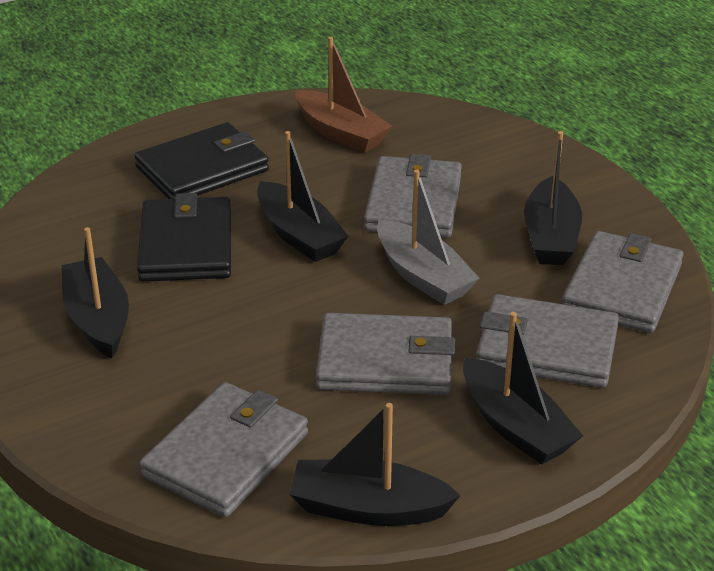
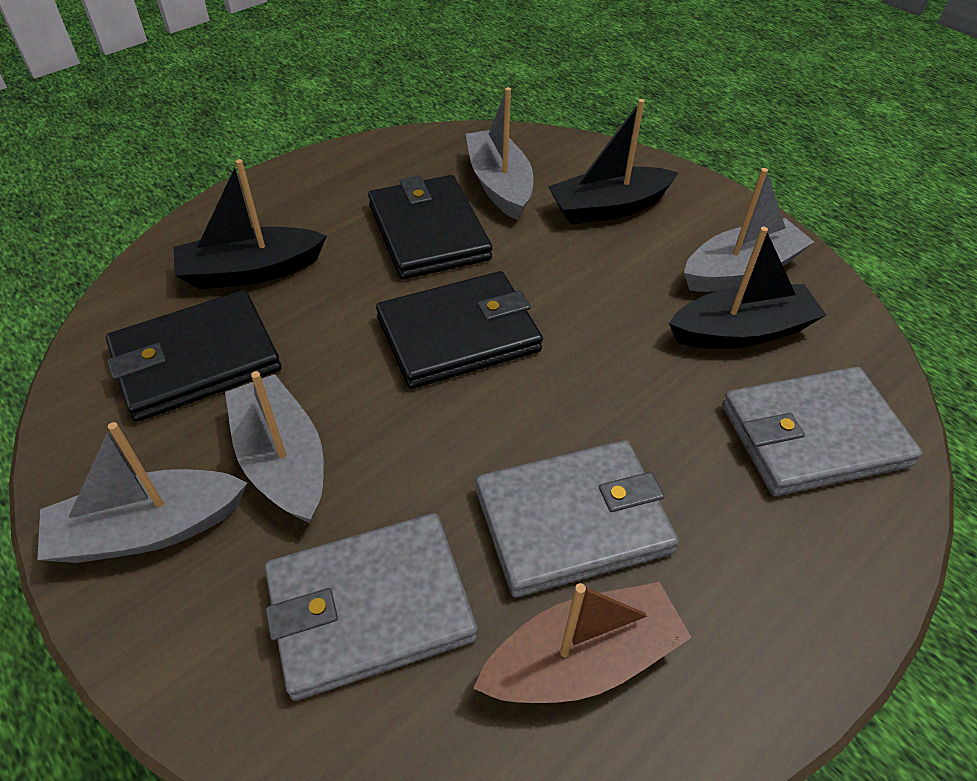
black boat: [62,227,129,358] [257,131,349,262] [289,403,461,526] [463,312,583,465] [524,131,582,265] = 5 -> [173,159,327,289] [548,99,678,225] [669,227,826,349] = 3
black wallet: [134,122,269,199] [137,193,231,282] = 2 -> [106,290,281,422] [368,175,492,280] [376,271,543,389] = 3
grey boat: [377,170,479,305] = 1 -> [37,422,247,563] [225,371,324,523] [466,87,533,220] [684,168,814,292] = 4
grey wallet: [139,382,308,517] [316,313,455,395] [364,154,462,238] [476,294,619,388] [562,231,683,333] = 5 -> [265,513,478,701] [476,440,679,598] [722,367,923,496] = 3

